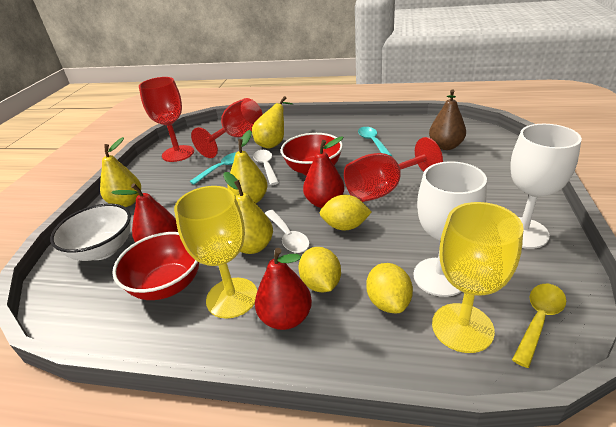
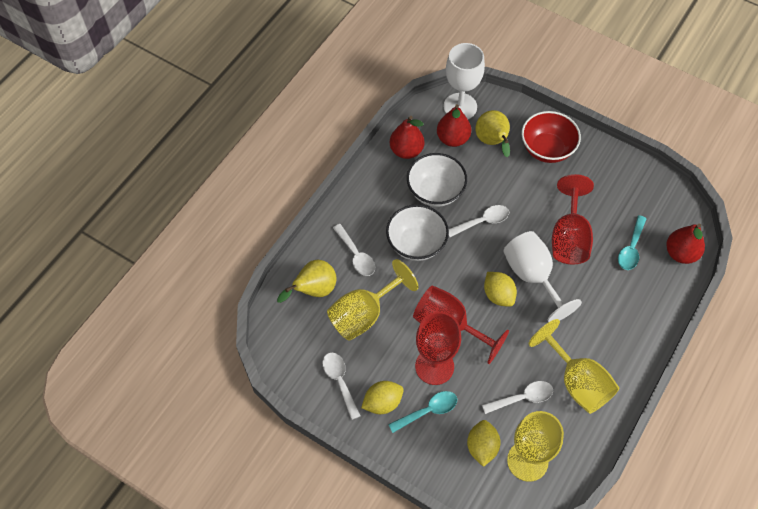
brown pear: [429,89,466,150] = 1 -> none = 0
red bowl: [112,232,199,300] [281,133,343,176] = 2 -> [521,111,581,163] = 1
white bowl: [50,204,131,261] = 1 -> [386,204,449,261] [407,153,467,207] = 2
white spoon: [253,150,279,185] [265,210,310,253] = 2 -> [323,352,360,420] [333,224,375,276] [449,205,509,237] [482,381,553,414] = 4
yellow goblet: [174,186,257,318] [432,202,524,353] = 2 -> [327,259,419,341] [507,411,564,482] [529,319,619,414] = 3
yellow pear: [100,137,141,207] [223,172,273,254] [227,130,268,203] [252,96,293,149] = 4 -> [277,260,336,303] [475,110,510,157] = 2
yellow spoon: [512,284,566,368] = 1 -> none = 0

